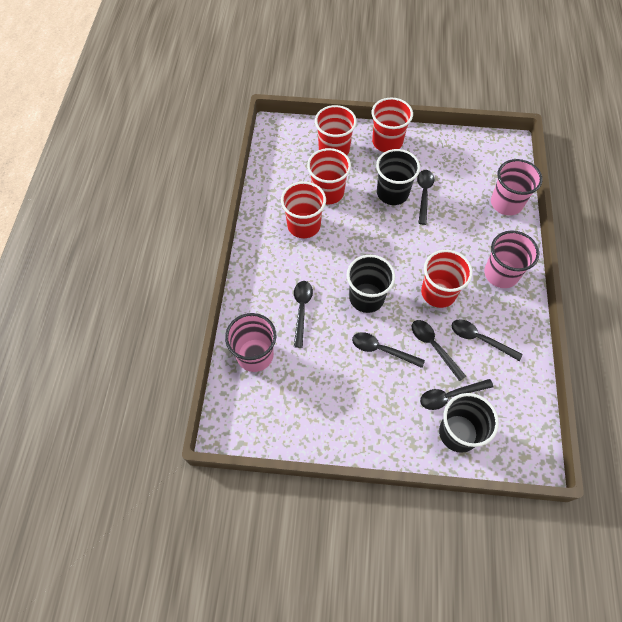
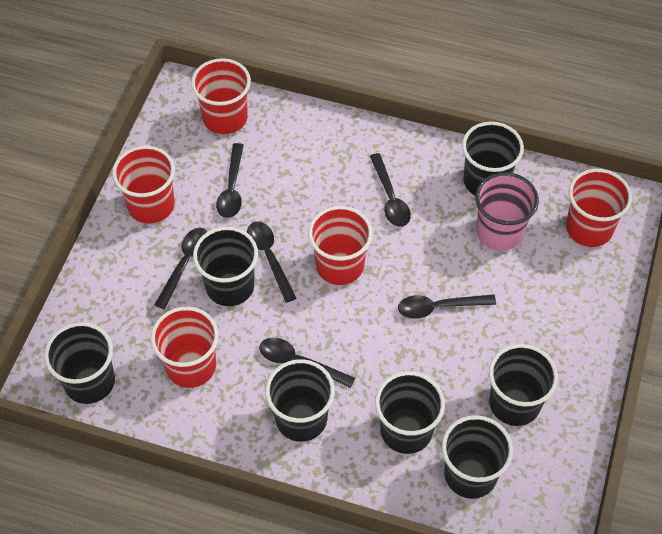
black cup: [347,255,395,313] [376,149,420,205] [439,393,499,453] = 3 -> [44,322,115,404] [193,227,258,306] [265,359,335,442] [375,371,445,454] [442,415,513,499] [462,122,524,195] [489,344,558,426] = 7
pink cup: [225,313,276,372] [484,231,539,288] [491,159,543,216] = 3 -> [475,172,539,251] = 1

